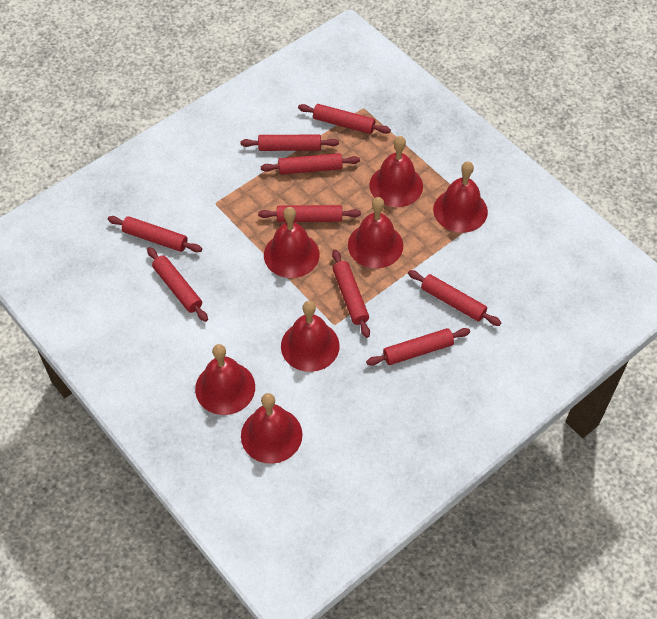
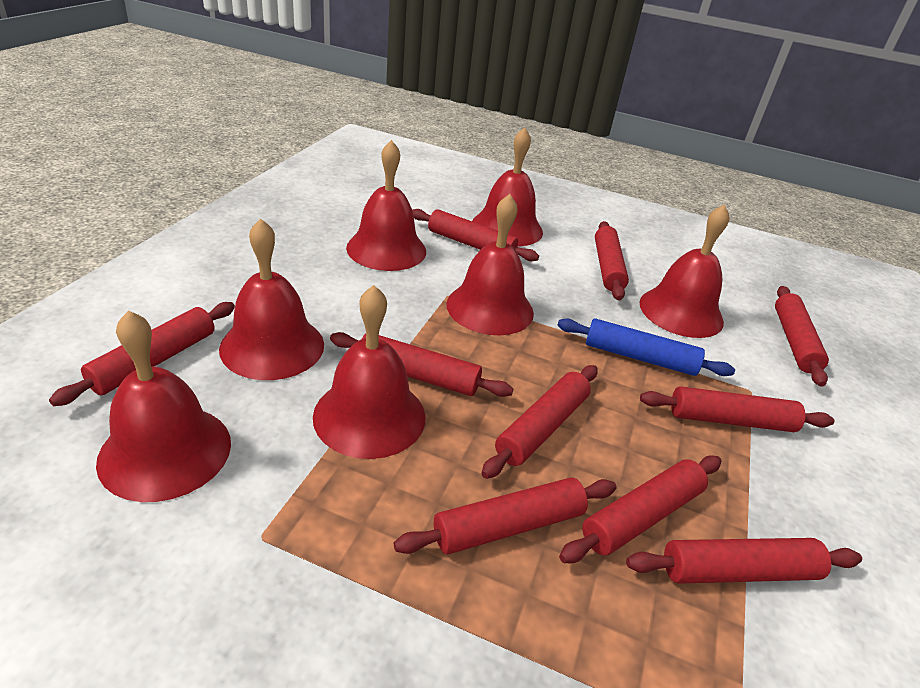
blue rolling pin: none = 0 -> [557,318,735,376] = 1
red rolling pin: [108,216,202,252] [147,247,208,322] [240,135,339,151] [258,205,361,222] [261,153,360,175] [298,104,391,134] [332,249,370,338] [366,328,470,366] [408,270,501,326] = 9 -> [49,302,235,406] [330,332,513,397] [394,477,617,554] [412,209,539,261] [481,365,598,479] [559,455,721,563] [595,221,629,300] [626,538,862,584] [640,386,834,432] [775,286,829,386] = 10

